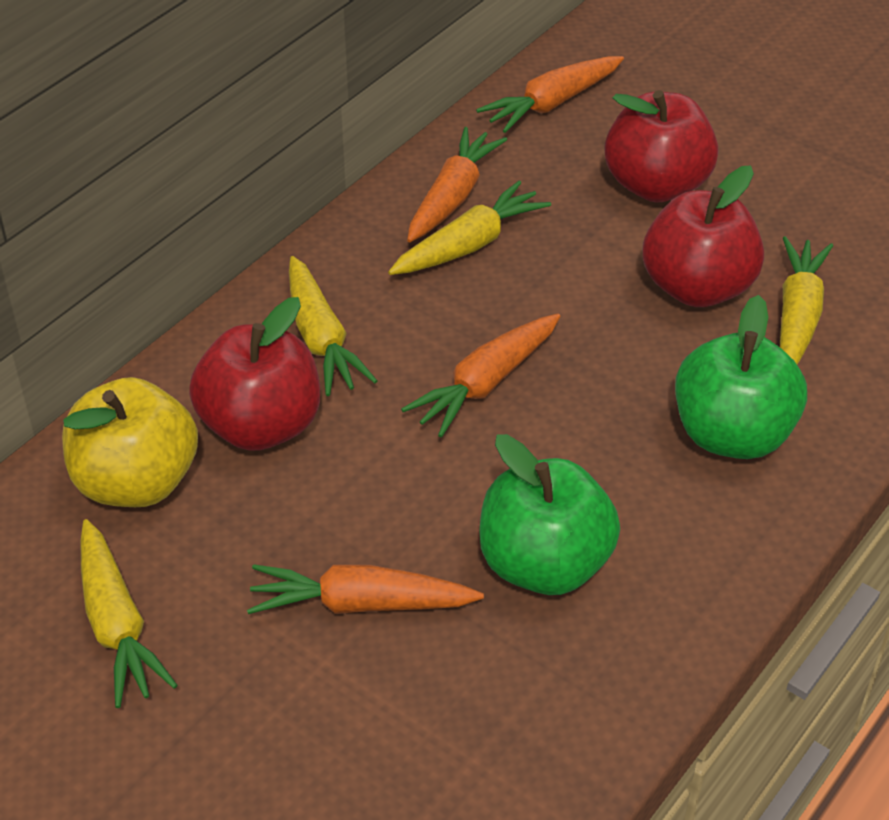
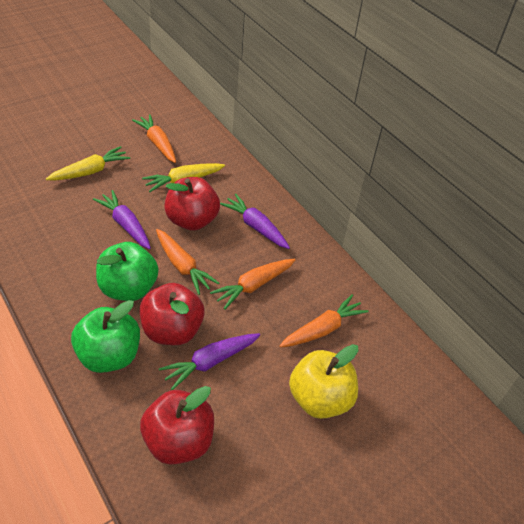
purple carrot: none = 0 -> [93,190,151,249] [159,333,260,390] [220,194,290,249] = 3
yellow carrot: [81,519,178,708] [289,256,377,396] [388,181,551,275] [780,236,833,364] = 4 -> [46,146,130,180] [142,163,225,192] = 2

